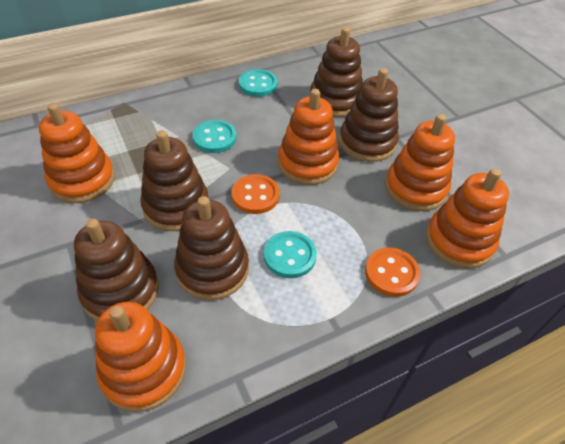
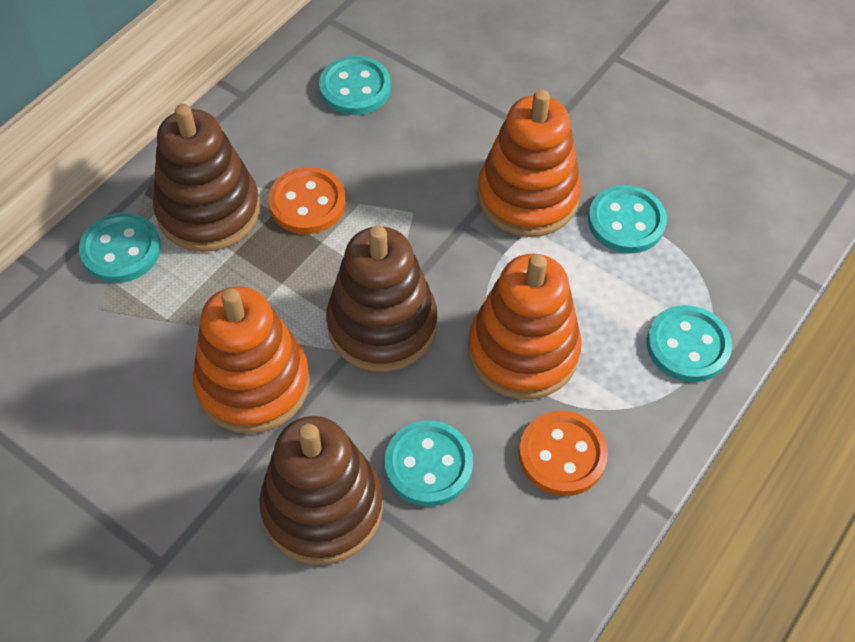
brown stacking toy: [74,219,159,321] [140,130,209,231] [174,196,249,300] [310,27,363,117] [339,68,399,162] = 5 -> [153,104,260,252] [259,416,383,565] [326,226,437,372] = 3
orange stacking toy: [39,103,115,203] [95,302,186,412] [278,89,339,185] [385,114,455,211] [426,168,509,268] = 5 -> [193,287,310,434] [468,254,582,399] [477,89,581,237] = 3
turquoise button: [192,120,236,153] [239,69,278,97] [264,231,317,278] = 3 -> [79,212,161,283] [319,56,391,115] [385,420,473,507] [588,185,667,254] [647,305,732,382] = 5

